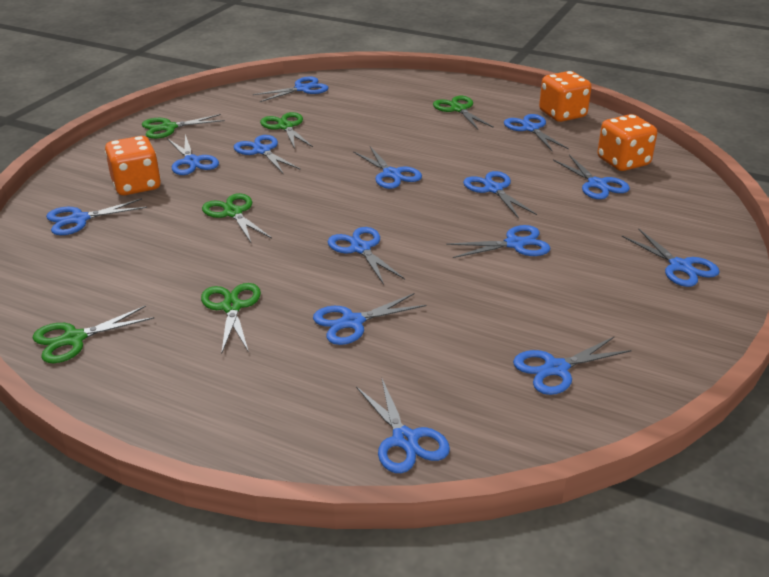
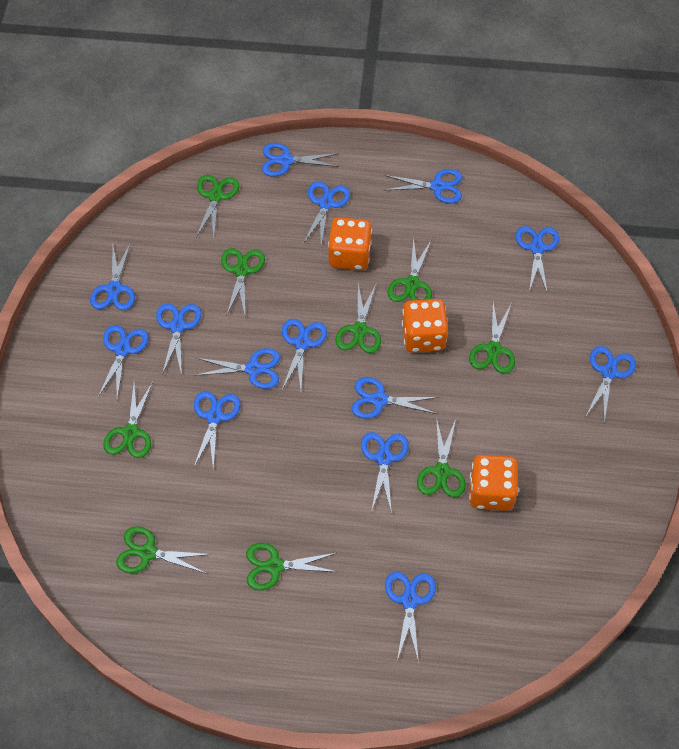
green scissors: [32,306,154,363] [142,114,225,139] [201,283,261,355] [202,193,272,243] [260,112,313,149] [433,96,494,130] = 6 -> [103,382,153,458] [116,526,212,573] [196,175,239,237] [221,248,265,315] [246,543,338,590] [335,284,381,353] [387,238,432,302] [417,417,466,498] [469,302,515,374] = 9

